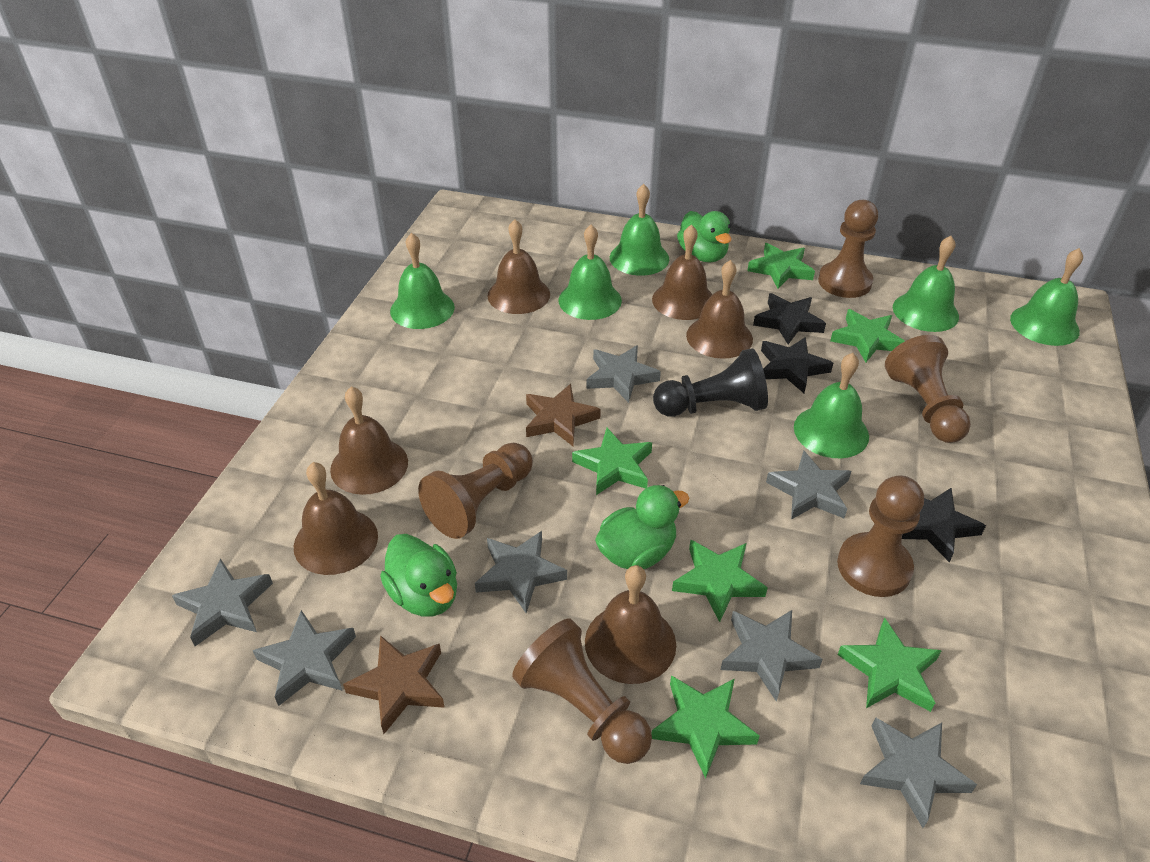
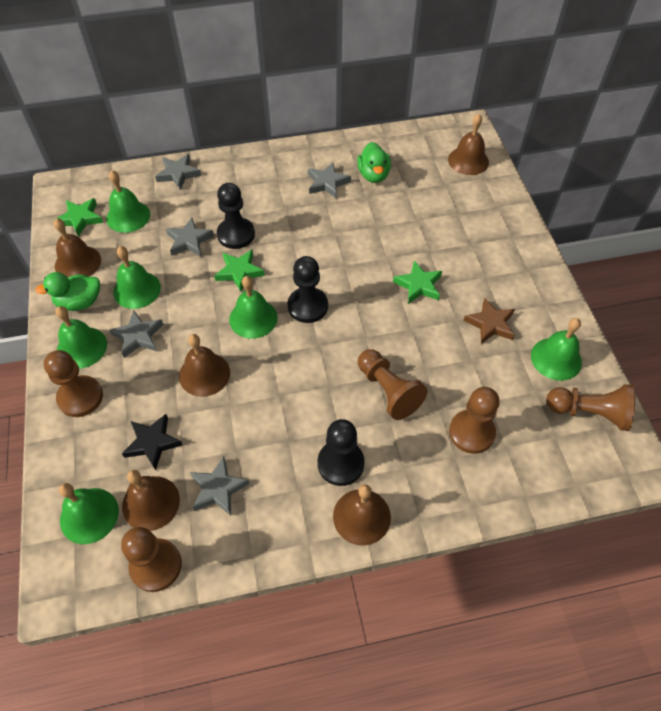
black pawn: [653,348,768,417] = 1 -> [217,183,255,249] [287,256,328,323] [318,419,365,486] = 3
black star: [753,293,826,344] [761,337,833,393] [902,488,986,562] = 3 -> [122,414,182,470] = 1
brown bell: [294,462,378,575] [330,386,408,495] [487,219,550,314] [585,565,676,684] [652,224,713,320] [686,260,753,359] = 6 -> [54,218,101,278] [122,470,180,531] [179,334,230,397] [333,484,391,546] [448,114,489,175] = 5
brown star: [343,635,445,734] [526,384,601,446] = 2 -> [463,298,515,344] = 1
green duck: [380,534,457,617] [595,485,690,569] [677,211,732,262] = 3 -> [35,272,100,311] [357,142,391,183] = 2
green star: [572,428,652,495] [651,675,759,779] [672,539,768,622] [747,243,815,289] [830,309,905,362] [838,618,942,712] = 6 -> [58,198,104,237] [214,249,265,292] [393,261,442,304] = 3
grey star: [172,559,273,646] [252,610,356,706] [475,531,567,613] [587,345,661,403] [721,610,823,702] [766,450,851,520] [860,717,977,828] = 7 -> [109,310,164,358] [155,154,201,190] [166,217,214,256] [190,457,250,516] [308,162,351,198] = 5

